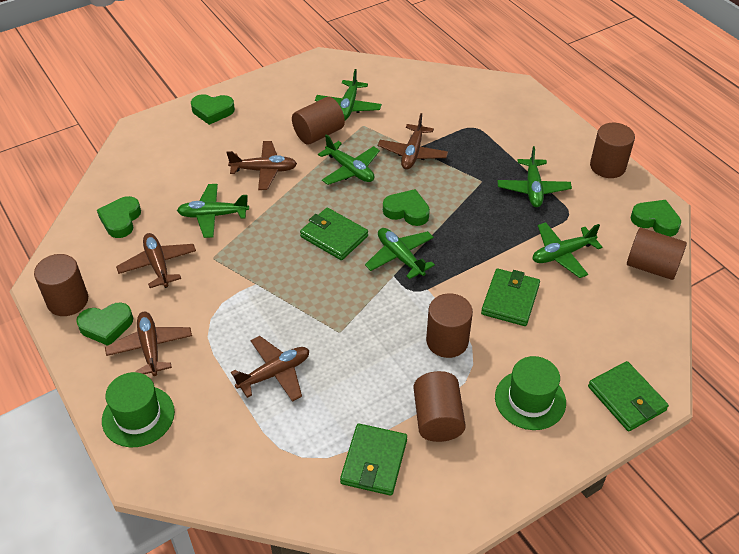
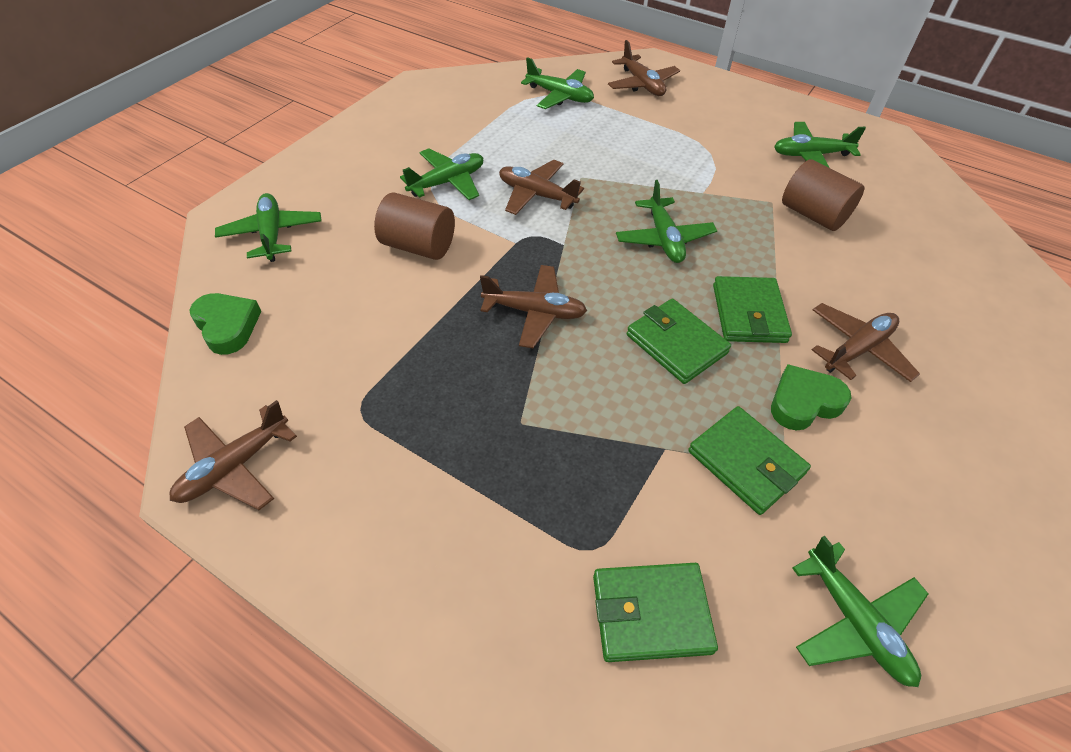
brown cylinder: [34,254,88,316] [292,97,345,145] [414,371,466,442] [426,293,473,358] [590,123,635,178] [627,228,687,280] = 6 -> [374,192,455,260] [782,159,865,231] = 2
green hat: [102,372,175,447] [495,356,566,430] = 2 -> none = 0
green heart: [76,303,133,346] [97,196,141,238] [191,94,235,125] [383,189,430,226] [630,200,681,237] = 5 -> [189,293,261,355] [771,364,851,431] = 2

